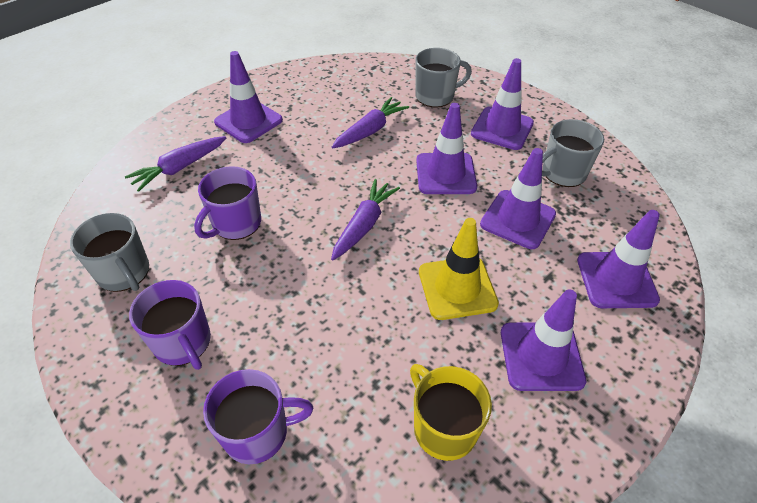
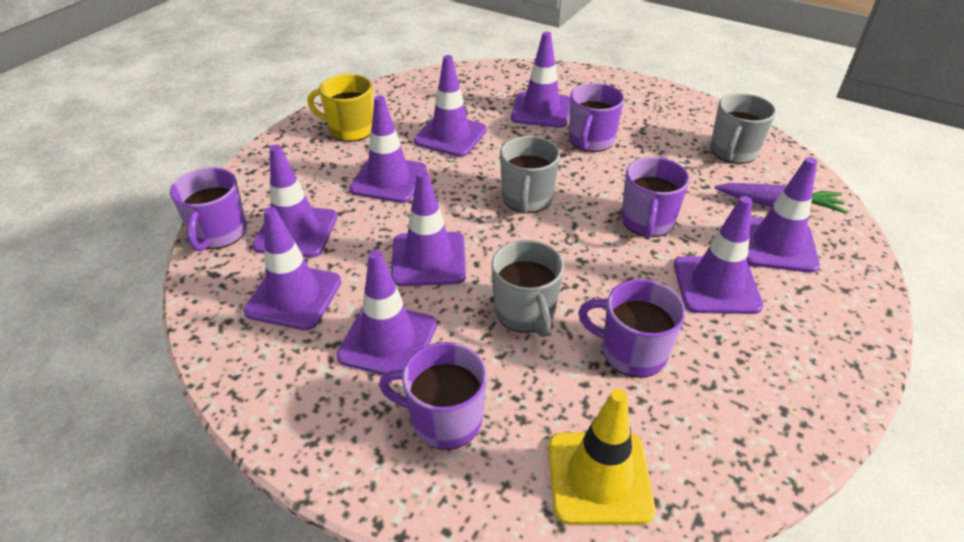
purple carrot: [125,136,227,192] [331,179,400,260] [332,97,409,149] = 3 -> [715,183,847,214] = 1
purple mug: [129,280,211,370] [194,166,261,240] [203,369,313,464] = 3 -> [170,167,247,251] [379,342,487,450] [569,83,624,152] [578,279,686,378] [621,157,690,238] = 5
purple traffic cone: [214,51,283,143] [416,103,477,194] [471,58,534,150] [480,148,556,249] [501,289,586,391] [577,210,660,308] = 6 -> [244,207,341,330] [252,145,337,258] [336,250,437,375] [349,96,427,203] [391,171,466,286] [414,55,487,157] [511,32,570,128] [674,196,763,314] [747,157,820,273] = 9

